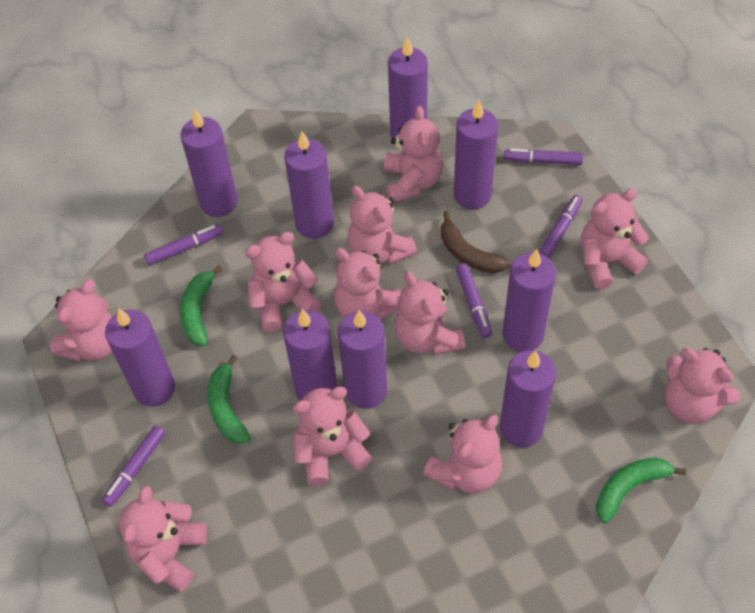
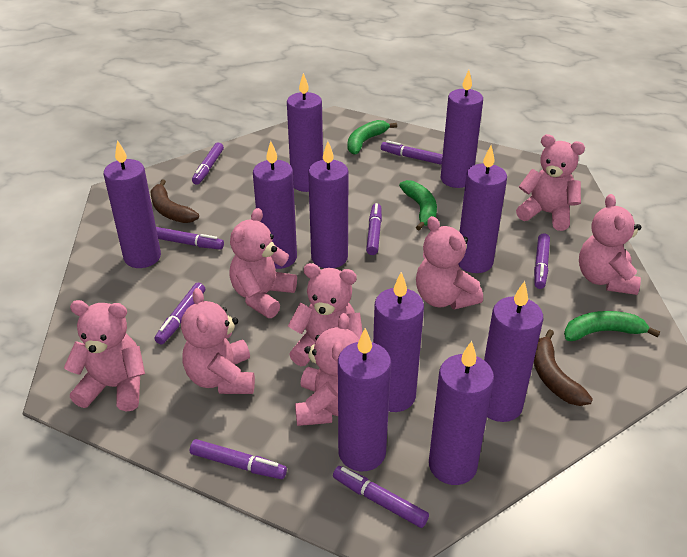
brown banana: [441,211,510,273] = 1 -> [151,179,199,223] [534,329,593,406] = 2
pink teddy bear: [49,280,113,362] [119,486,207,591] [245,232,321,332] [293,387,372,486] [334,248,401,320] [348,186,417,265] [384,106,443,203] [395,271,465,355] [423,415,502,493] [581,188,649,290] [664,348,740,424] = 11 -> [64,300,145,412] [181,288,255,394] [229,208,297,318] [288,263,363,366] [295,313,359,426] [416,216,483,309] [516,134,585,231] [579,194,641,295] = 8
purple candle: [105,308,175,407] [181,109,238,217] [283,309,337,401] [284,131,334,239] [338,310,387,409] [388,37,428,138] [454,100,498,209] [500,350,556,448] [502,249,556,352] = 9 -> [104,140,161,268] [253,141,297,269] [287,73,323,192] [308,141,348,268] [338,328,391,471] [373,272,424,412] [429,341,494,485] [441,70,483,188] [458,145,507,273] [484,281,543,422] = 10
purple marker: [102,426,166,507] [144,224,223,265] [456,263,492,338] [504,148,583,165] [539,195,583,259] = 5 -> [154,283,205,344] [156,227,224,249] [190,439,287,479] [192,143,224,185] [333,466,429,528] [366,203,382,255] [381,140,443,165] [534,233,550,289] = 8

